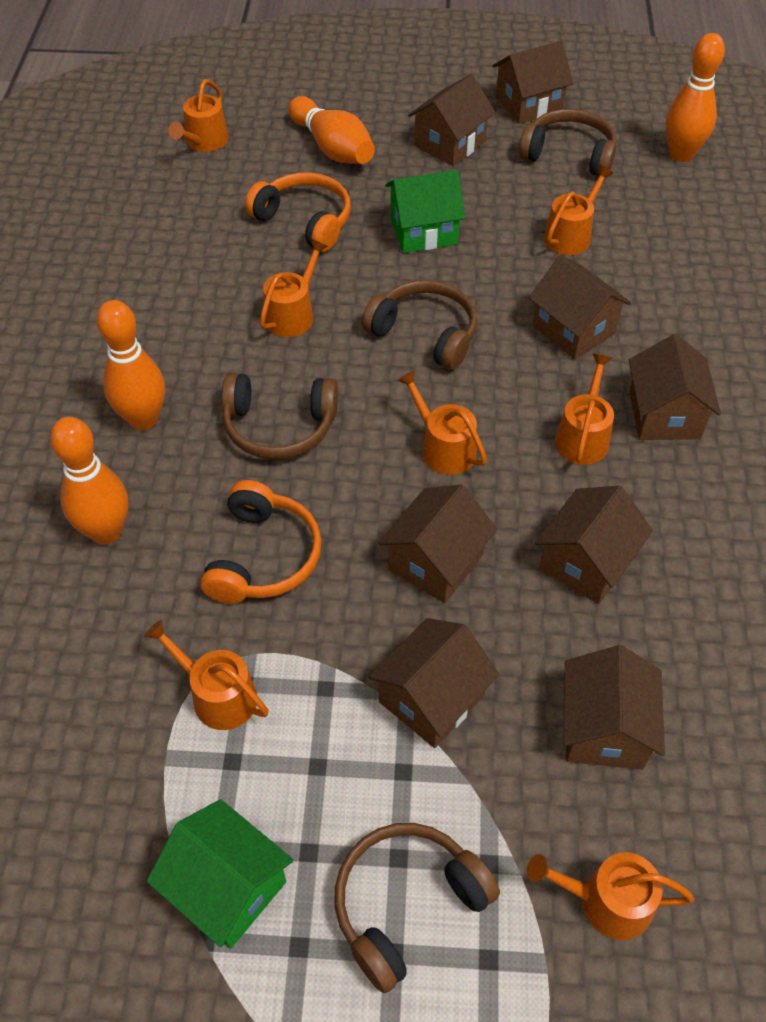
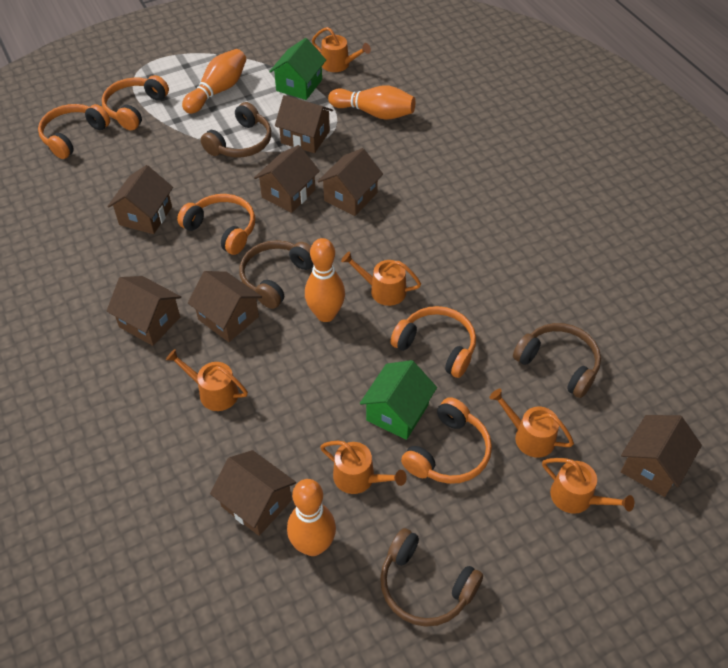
orange headphones: [200,480,322,604] [245,172,351,252] = 2 -> [38,104,110,159] [102,75,169,130] [177,194,255,255] [390,306,476,378] [401,397,492,484] = 5
orange watering can: [144,620,269,730] [169,79,229,152] [260,239,328,337] [397,370,487,475] [527,852,694,940] [544,165,614,255] [555,354,614,465] = 7 -> [166,349,248,411] [312,27,371,72] [320,441,407,494] [341,251,421,306] [489,389,574,458] [542,458,634,514] = 6

